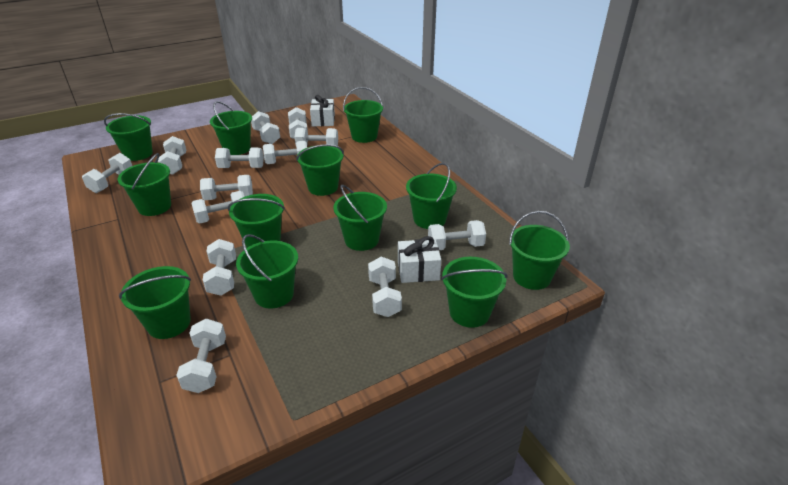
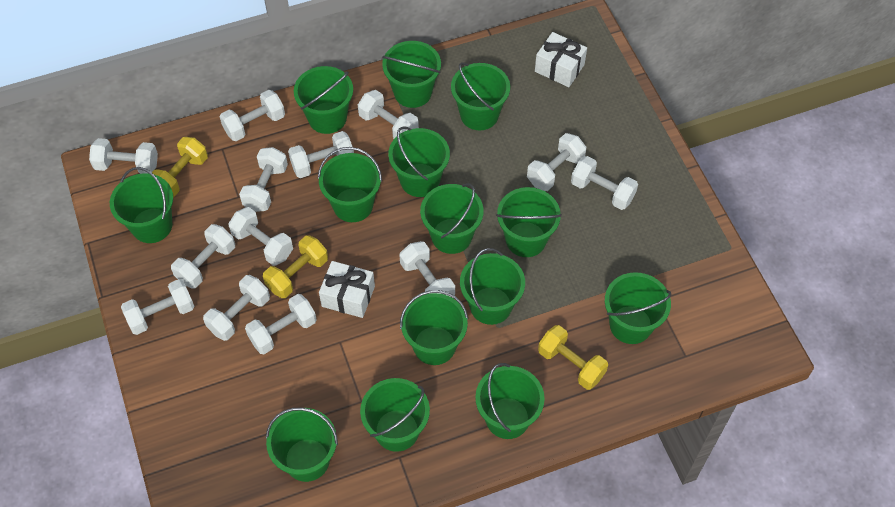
green bucket: [104,113,153,161] [118,153,171,216] [119,266,191,339] [210,101,252,155] [228,194,285,247] [236,234,298,308] [296,144,344,196] [333,185,387,251] [343,87,383,143] [406,163,457,229] [441,257,508,328] [509,211,570,290] = 12 -> [110,167,173,243] [266,408,338,482] [294,66,353,134] [318,147,382,222] [360,378,430,452] [382,41,441,108] [388,126,450,197] [400,290,468,365] [420,183,484,254] [451,62,510,130] [460,248,525,325] [475,363,545,439] [496,187,562,257] [605,272,672,344] = 14
yellow dumbbell: none = 0 -> [152,137,208,198] [263,235,328,298] [538,325,608,390] = 3

